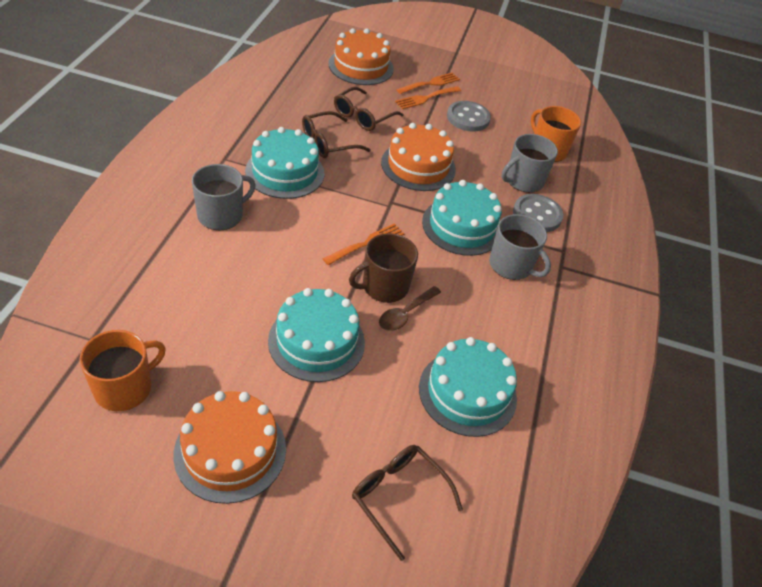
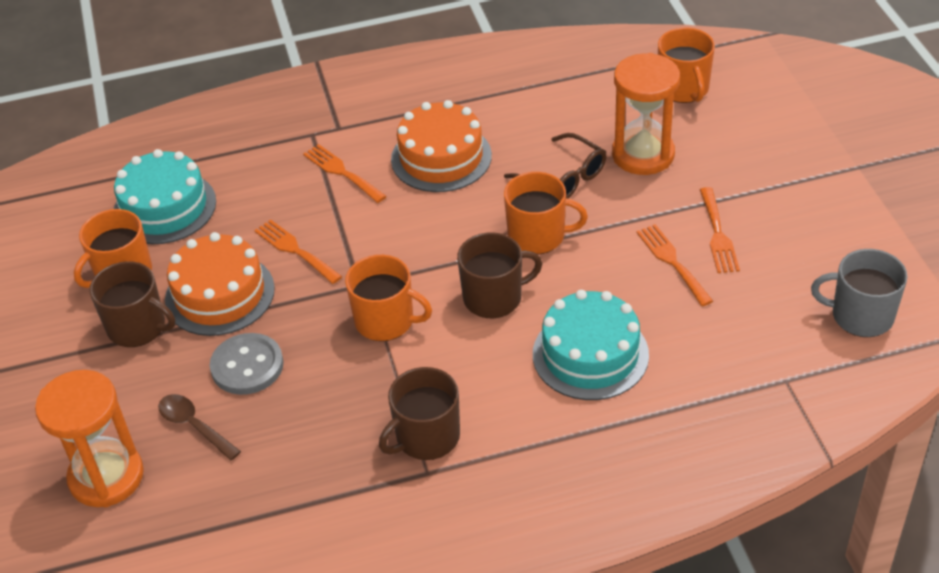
brown glasses: [302,111,371,158] [334,87,403,131] [352,445,463,561] = 3 -> [504,133,606,199] = 1
brown mug: [349,233,418,303] = 1 -> [89,261,175,347] [379,367,460,460] [457,232,543,318] = 3
grey button: [447,101,491,132] [513,194,563,232] = 2 -> [210,333,284,395] = 1
grey mug: [192,164,256,230] [489,214,551,280] [502,134,558,193] = 3 -> [811,249,908,337] = 1
orange cake: [173,391,286,504] [328,28,394,85] [381,123,456,191] = 3 -> [165,232,275,336] [391,100,492,192] = 2
orange fork: [322,223,405,265] [395,86,461,109] [396,73,460,94] = 3 -> [254,219,342,284] [303,144,387,203] [636,224,713,306] [700,187,740,273] = 4
orange hourglass: none = 0 -> [35,370,144,507] [612,53,680,175] = 2
orange mug: [79,330,166,411] [531,106,581,162] = 2 -> [74,209,152,288] [345,255,432,341] [504,172,588,254] [658,28,715,103] = 4
turquoise cake: [245,127,324,199] [268,288,365,382] [419,337,517,437] [422,180,502,256] = 4 -> [114,149,216,244] [533,290,649,400] = 2

